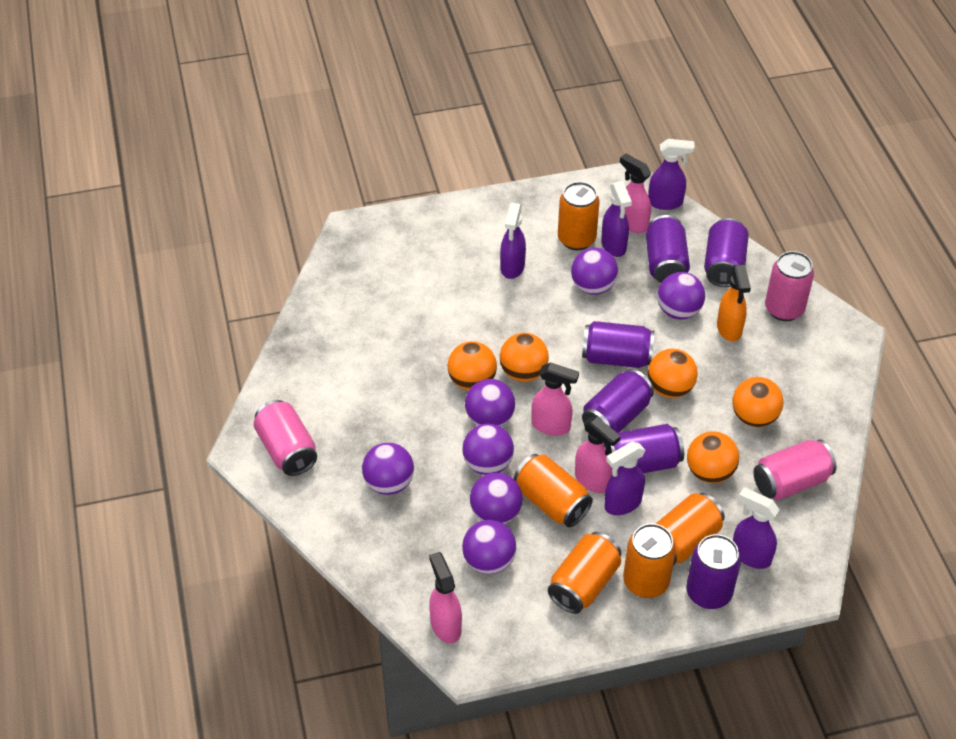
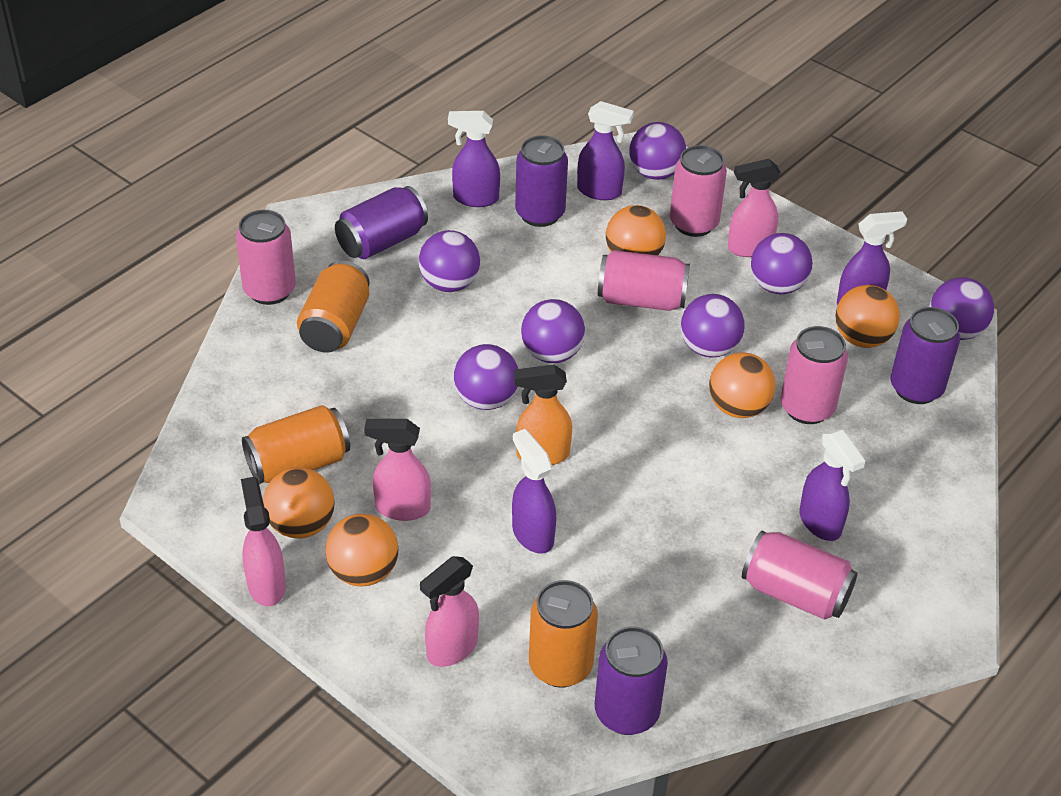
orange can: [514,454,593,527] [548,532,621,614] [558,182,600,250] [623,523,676,598] [656,493,725,565] = 5 -> [242,405,350,484] [297,260,370,353] [529,580,598,688] = 3
pink can: [253,400,317,476] [753,439,837,500] [765,251,814,321] = 3 -> [236,210,296,305] [598,250,690,311] [670,145,727,237] [742,530,858,620] [781,326,848,424] = 5
purple can: [582,321,654,368] [582,369,654,433] [604,424,684,473] [646,215,690,283] [686,534,741,609] [704,218,749,287] = 6 -> [335,186,428,259] [515,135,568,227] [595,626,668,735] [890,307,960,404] = 4

